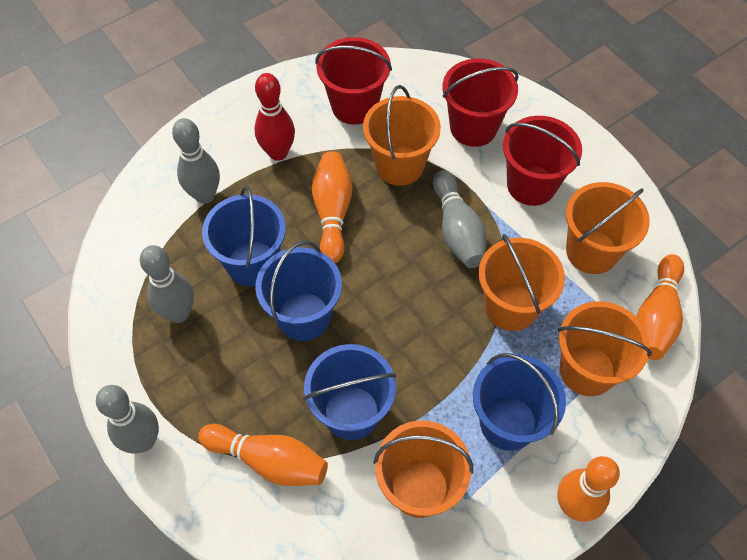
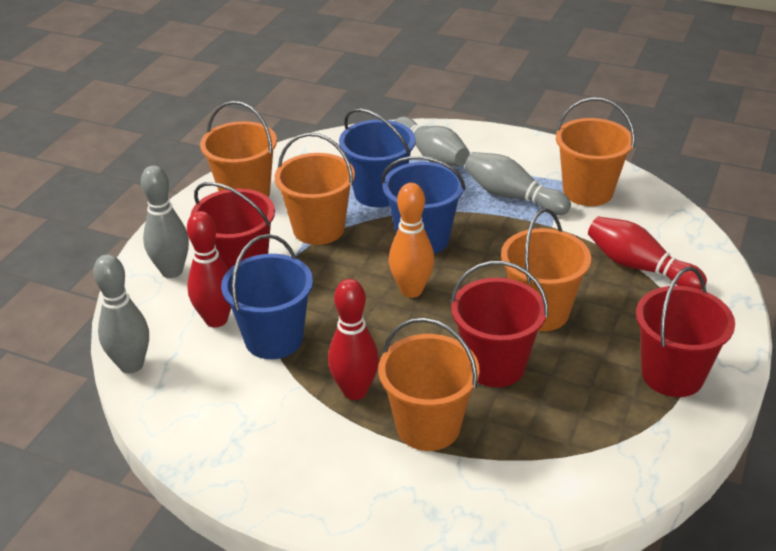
blue bucket: [202,186,286,287] [255,241,342,341] [303,344,396,440] [473,353,566,451] = 4 -> [221,234,313,359] [339,108,416,207] [381,156,466,254] = 3
orange bowling pin: [198,424,328,486] [312,151,352,263] [557,456,620,522] [636,254,684,360] = 4 -> [389,183,434,298] = 1
red bowling pin: [254,73,295,161] = 1 -> [187,211,231,327] [328,279,379,400] [588,216,707,290] = 3

